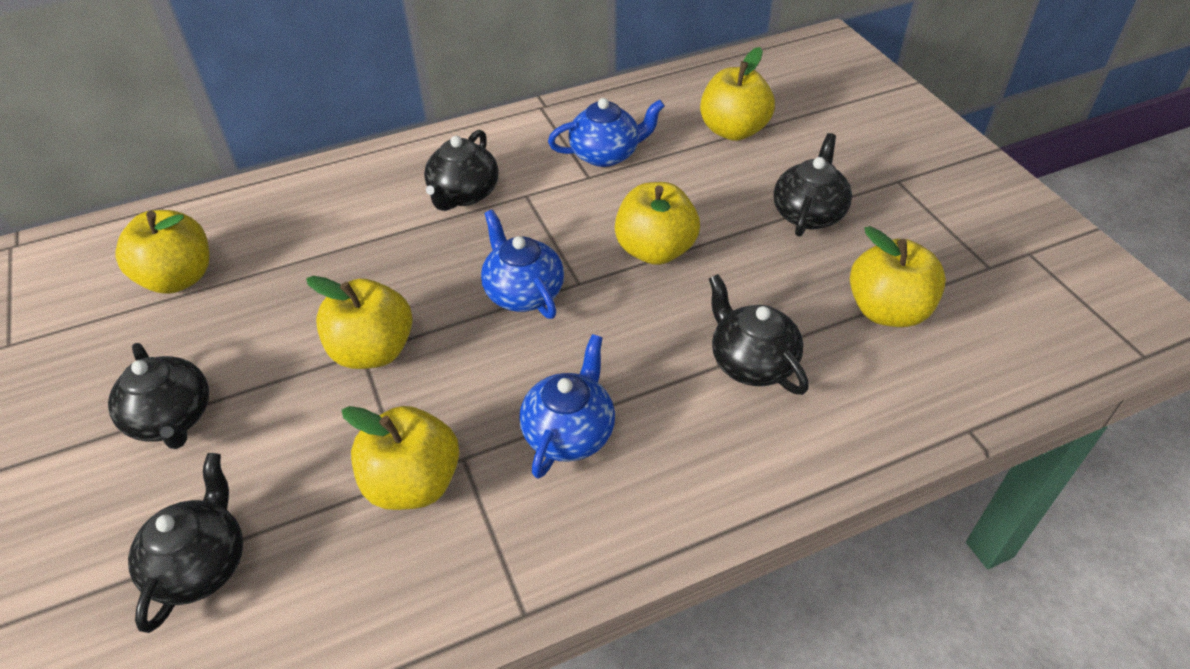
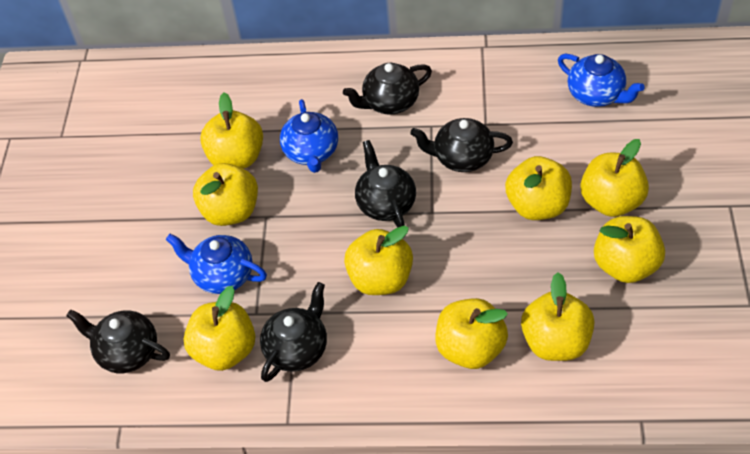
yellow apple: [115,210,210,294] [306,276,413,369] [342,406,459,510] [615,182,700,265] [700,47,775,141] [850,226,946,327] = 6 -> [184,286,255,371] [193,163,258,226] [200,92,263,169] [344,226,413,295] [435,298,508,369] [505,156,572,220] [521,273,595,361] [580,139,649,217] [594,216,665,283] = 9

